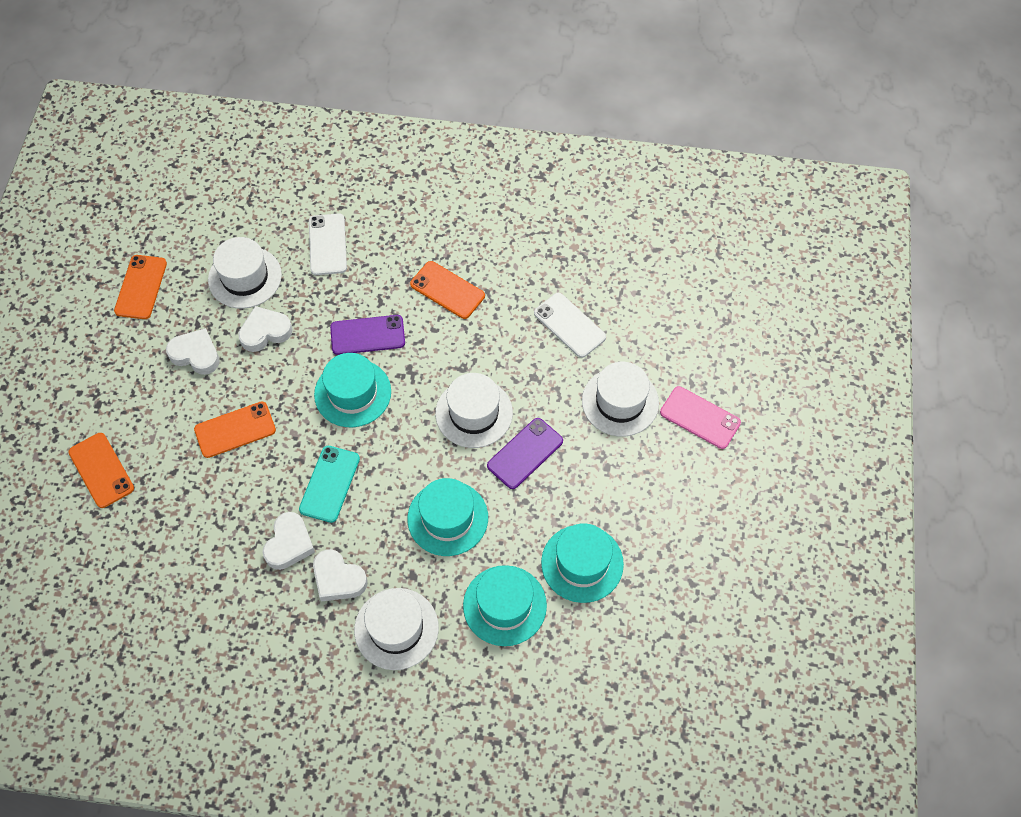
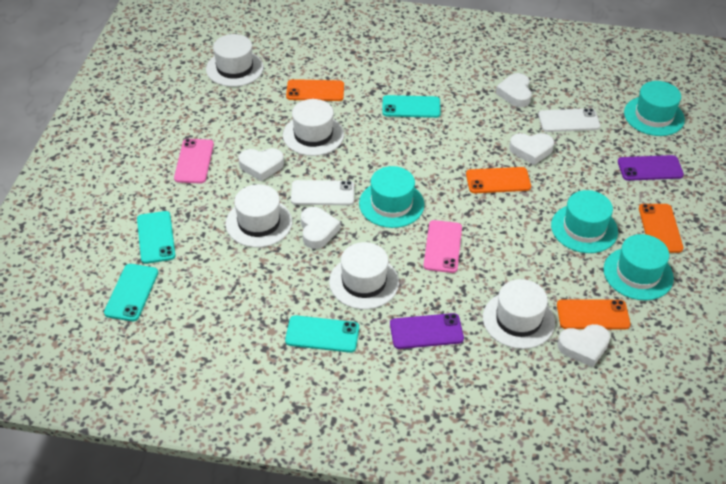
pink phone: [660,386,741,449] = 1 -> [174,139,214,184] [424,220,462,273] = 2
turquoise phone: [299,446,360,523] = 1 -> [104,264,158,321] [137,211,176,264] [285,315,359,353] [382,95,441,118] = 4
white hat: [208,237,282,309] [354,588,439,670] [435,373,513,448] [582,362,659,436] = 4 -> [206,34,264,87] [225,184,292,247] [283,99,344,156] [329,242,399,309] [483,279,555,349] = 5
white heart: [166,328,220,375] [238,306,293,352] [263,512,315,570] [313,549,368,601] = 4 -> [238,148,284,181] [301,207,341,249] [496,73,532,107] [509,133,554,165] [557,324,610,367] = 5

